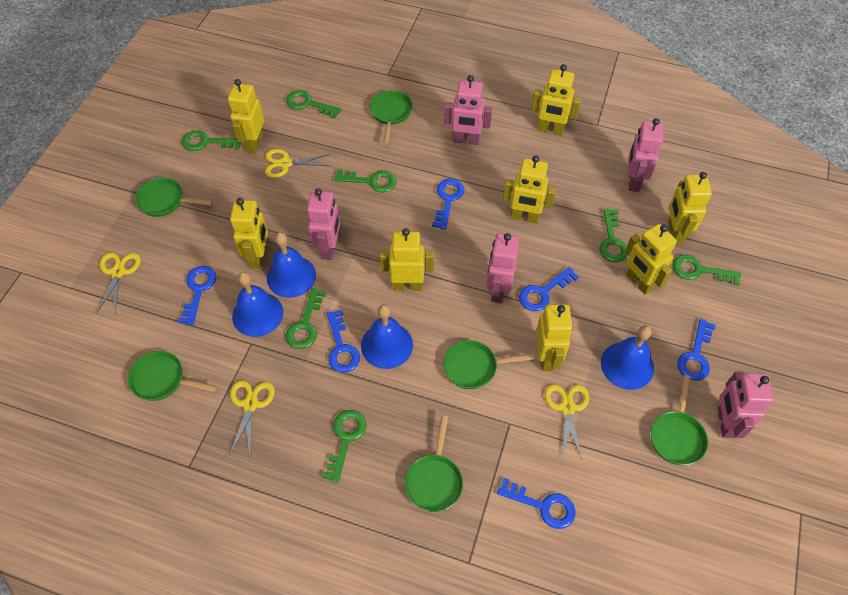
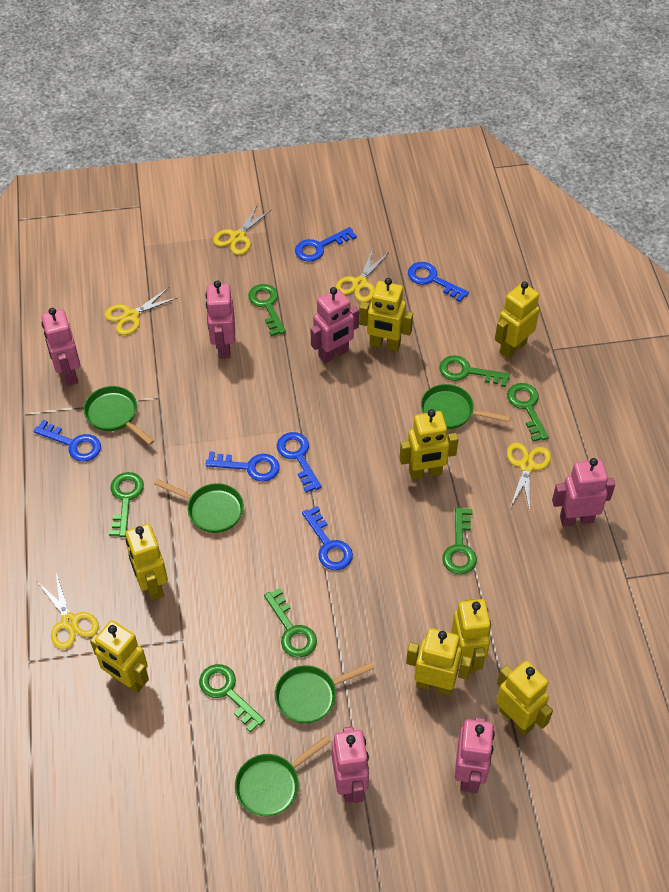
blue bell: [232,272,283,337] [267,232,316,298] [361,304,413,369] [601,326,654,390] = 4 -> none = 0
green pan: [128,351,217,401] [135,178,213,217] [370,90,413,144] [405,416,463,512] [443,340,535,389] [651,375,708,465] = 6 -> [84,386,154,445] [154,479,244,533] [235,736,331,816] [275,662,375,724] [421,384,511,429] = 5
pink robot: [307,188,340,260] [444,75,492,145] [486,233,519,303] [628,118,663,192] [717,372,774,438] = 5 -> [41,308,81,386] [206,280,235,359] [310,287,359,363] [332,727,369,803] [455,717,495,793] [552,458,615,526] = 6
yellow scissors: [96,253,141,314] [230,381,275,455] [265,149,331,178] [545,384,589,461] = 4 -> [38,573,99,649] [105,287,179,335] [213,204,271,255] [336,249,389,302] [507,442,551,512] = 5

